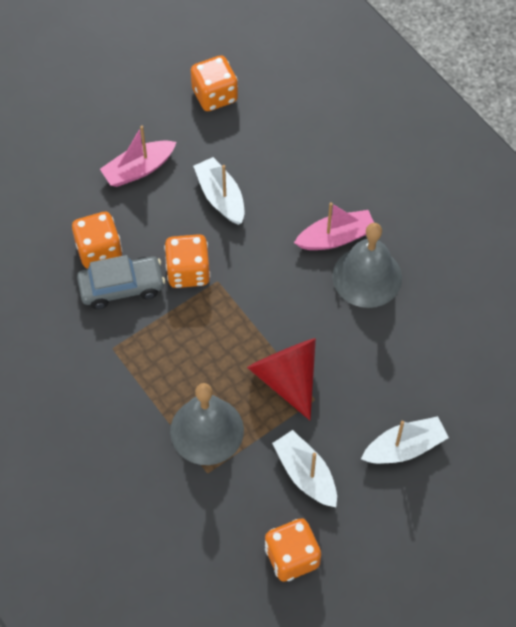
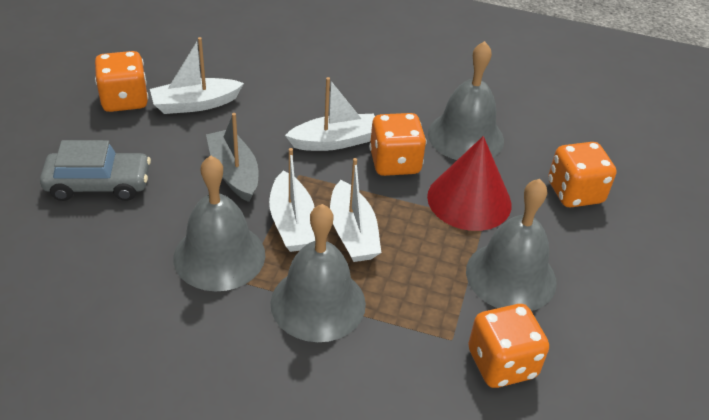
grey bell: [170,383,244,465] [332,223,402,308] = 2 -> [174,156,265,291] [270,204,366,342] [428,41,504,160] [466,179,557,311] = 4
grey boat: none = 0 -> [206,113,258,202] = 1
pink boat: [100,126,176,187] [294,202,374,250] = 2 -> none = 0
white boat: [193,157,244,225] [272,430,337,507] [361,416,449,464] = 3 -> [150,37,244,114] [269,148,315,252] [285,77,375,151] [330,158,381,262] = 4

